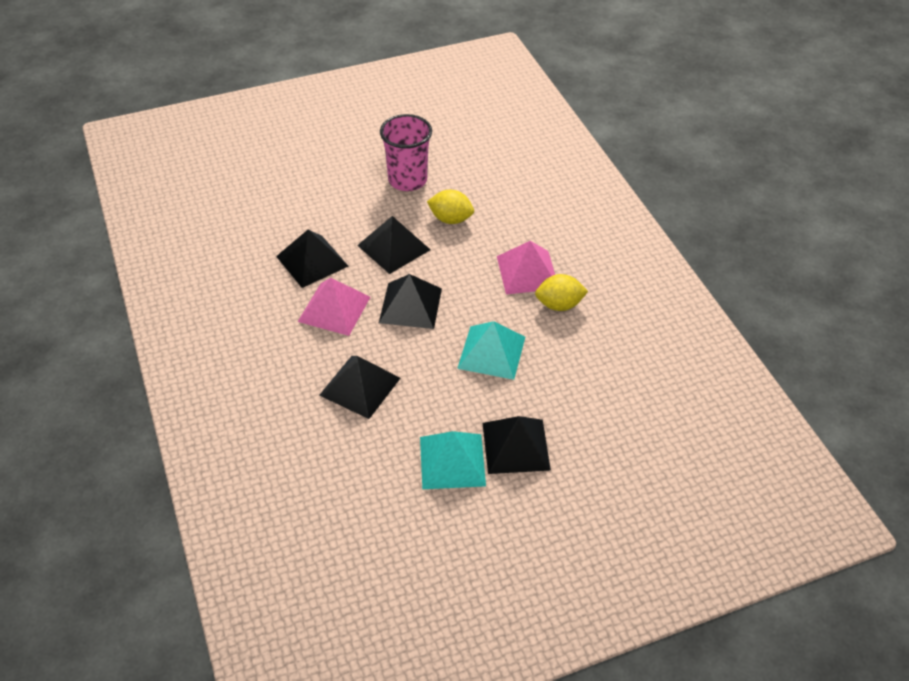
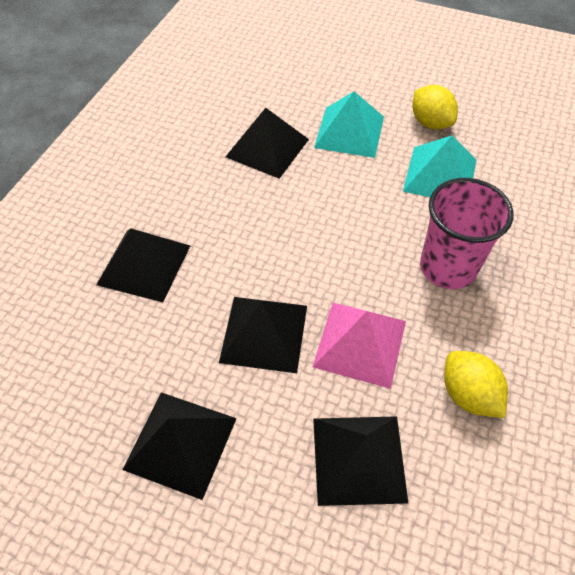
pink pyramid: [298,278,370,336] [497,241,555,294] = 2 -> [313,303,406,389] = 1

